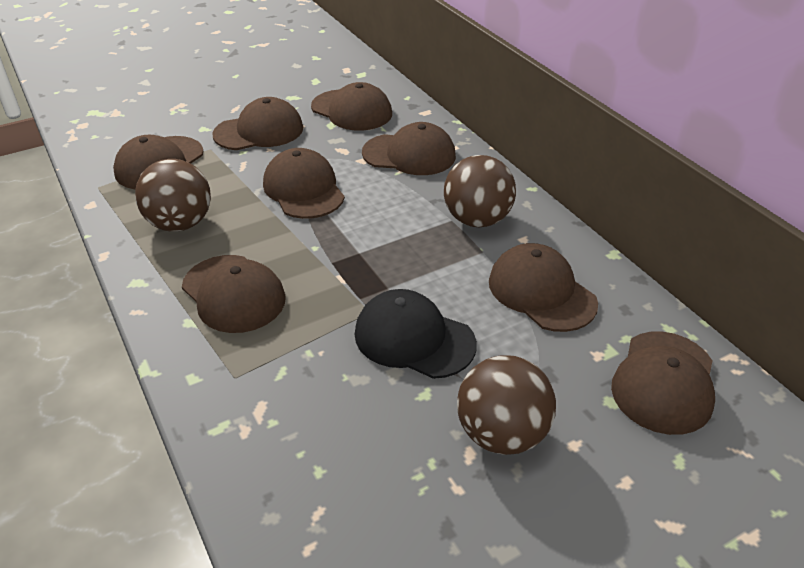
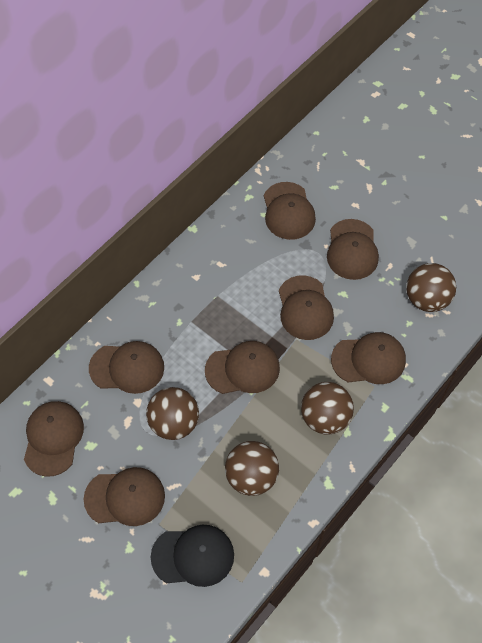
brown ball: [135,159,211,232] [444,155,516,227] [457,355,556,455] = 3 -> [146,387,199,440] [225,441,279,496] [301,382,354,435] [406,263,456,312] = 4

